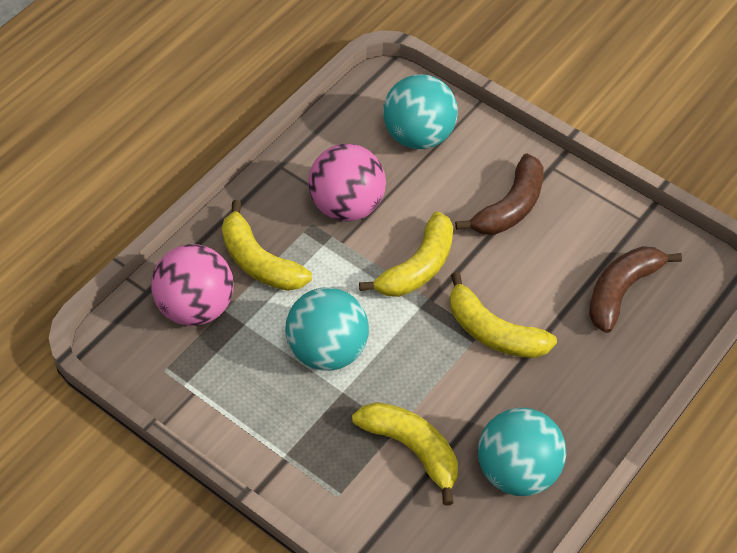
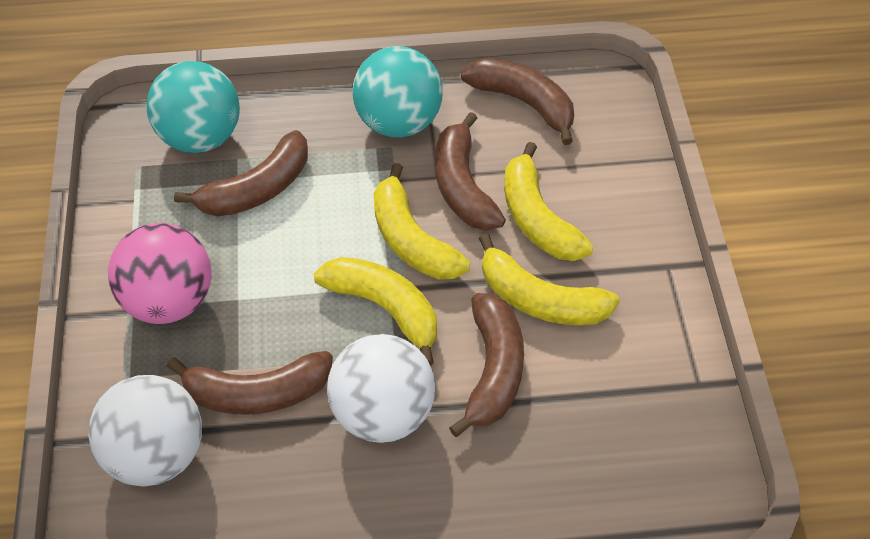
brown banana: [455,154,544,235] [589,246,682,333] = 2 -> [167,351,333,415] [174,130,308,216] [435,112,506,231] [449,293,524,437] [461,58,574,145] = 5
pink ball: [151,244,234,326] [308,144,386,221] = 2 -> [108,223,212,324] = 1
turquoise ball: [285,287,369,371] [383,74,458,149] [478,408,566,496] = 3 -> [147,61,240,153] [352,46,443,137] = 2
white ball: none = 0 -> [88,375,202,486] [327,334,435,443] = 2

